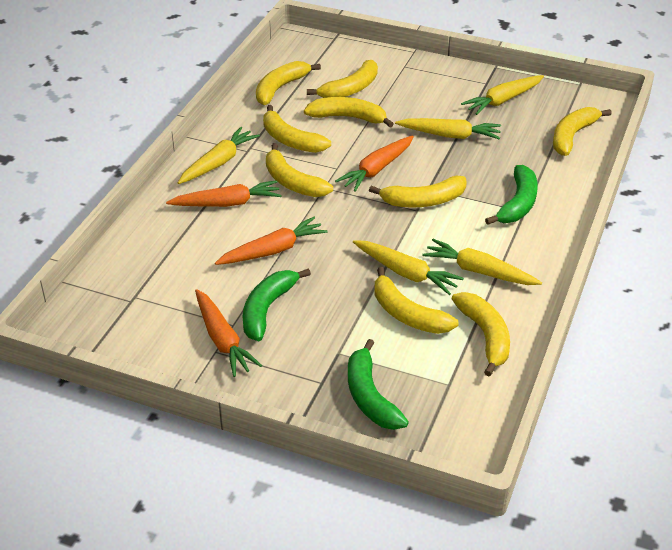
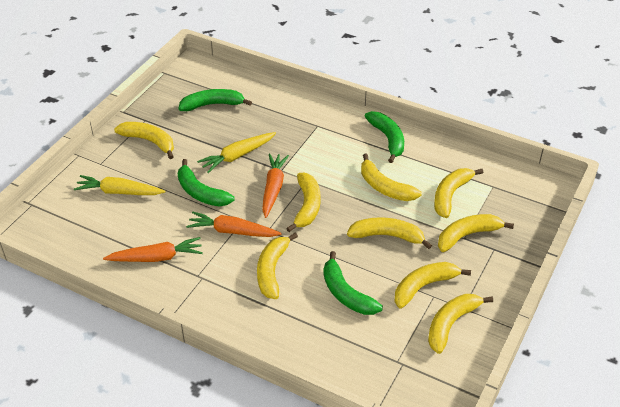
green banana: [243,268,311,341] [348,339,409,430] [485,165,538,225] = 3 -> [178,89,252,111] [178,159,234,207] [323,251,383,315] [365,111,404,163] = 4
orange carrot: [166,180,282,207] [195,289,262,377] [215,217,328,265] [335,135,414,192] = 4 -> [103,237,203,262] [186,212,281,237] [262,153,289,218] = 3
yellow carrot: [178,127,260,184] [353,240,464,295] [395,118,501,140] [422,239,542,285] [461,75,544,115] = 5 -> [74,175,166,195] [197,132,276,173] = 2

